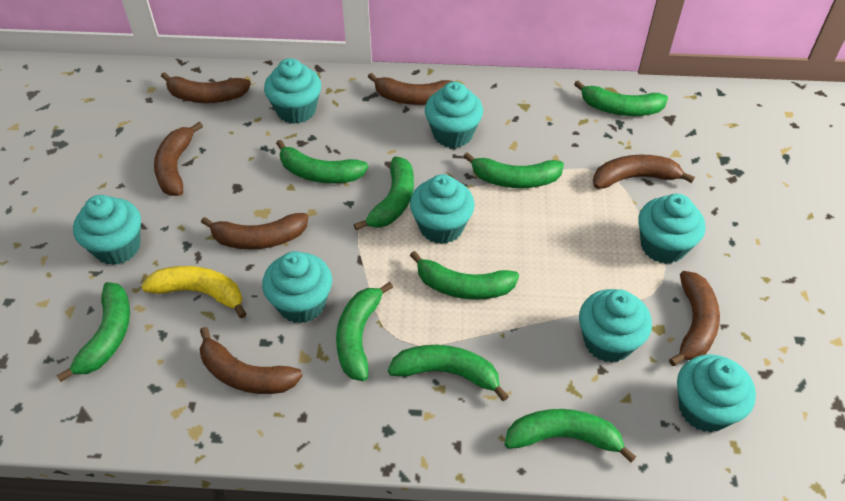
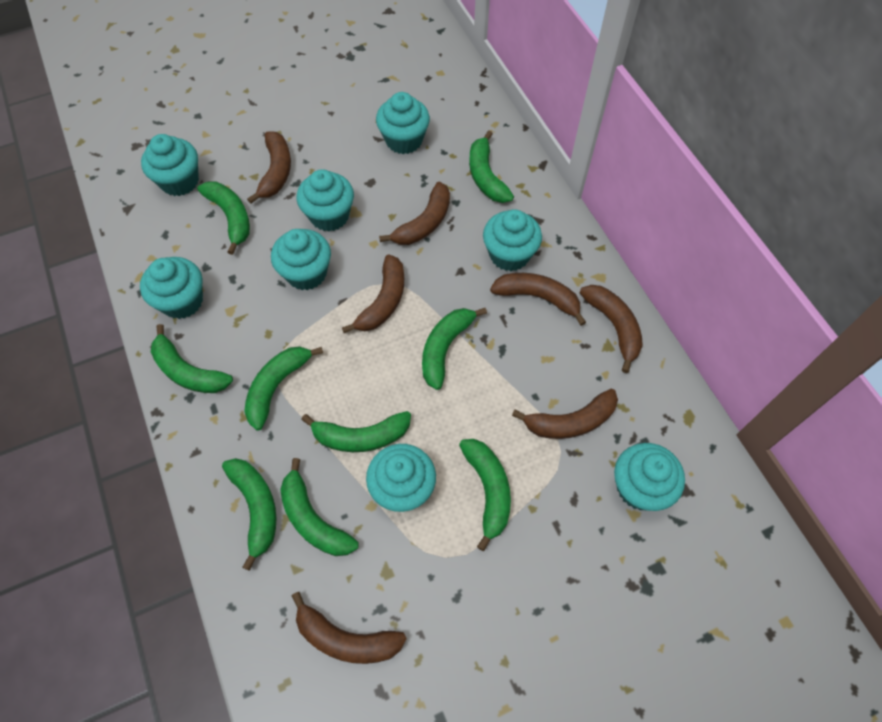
yellow banana: [141,266,246,319] = 1 -> none = 0

